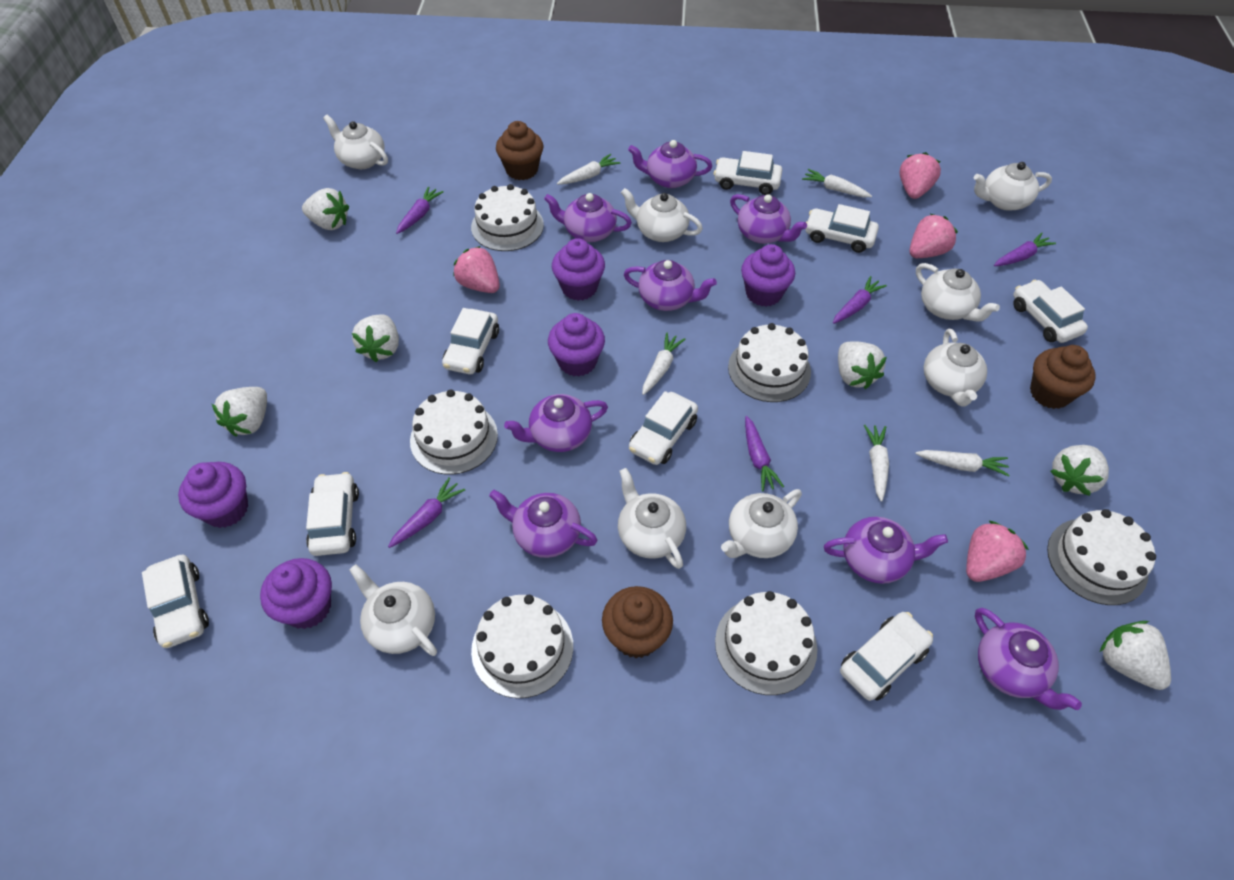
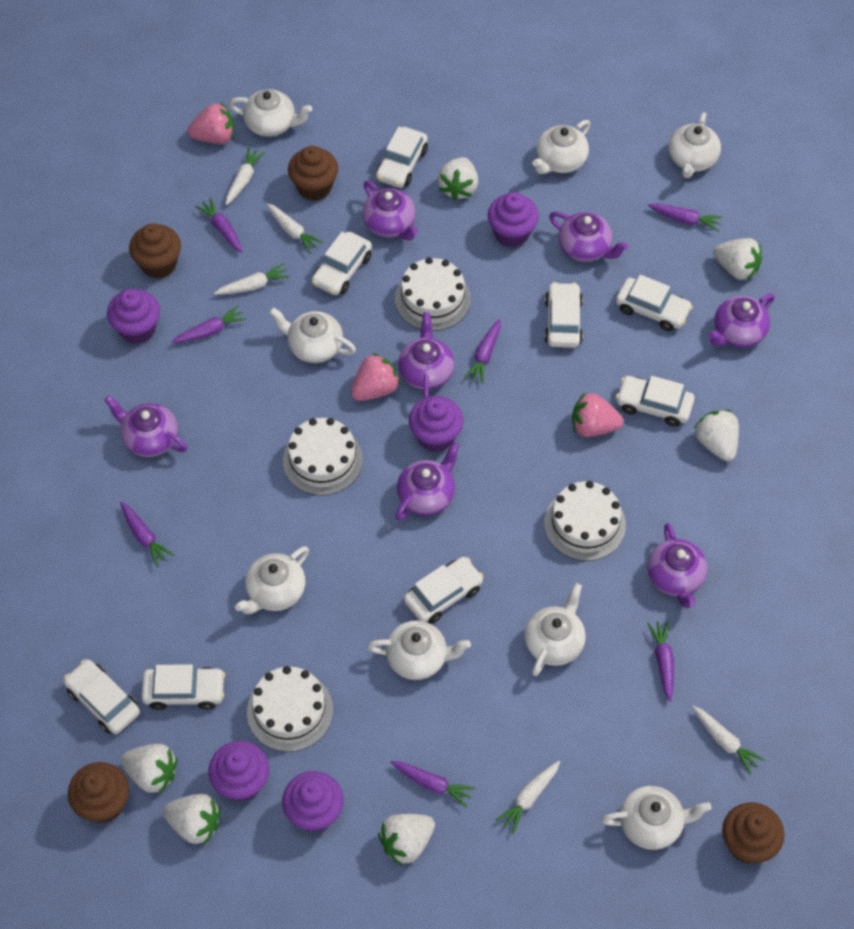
brown cupcake: [496,121,543,180] [602,586,673,658] [1030,345,1096,409] = 3 -> [68,762,129,823] [129,223,181,279] [288,146,338,201] [722,802,784,864] = 4
pink strawberry: [453,246,500,293] [900,152,941,199] [910,214,958,258] [966,521,1029,582] = 4 -> [188,103,234,144] [351,353,400,401] [572,393,623,437] = 3
purple carrot: [388,477,465,548] [396,187,444,234] [745,416,784,491] [833,276,887,324] [994,233,1056,266] = 5 -> [120,502,174,567] [171,305,247,343] [195,197,243,253] [390,761,476,808] [464,319,501,384] [647,621,674,702] [648,203,723,231] = 7
purple teapot: [489,490,597,558] [504,394,608,452] [544,193,632,242] [624,260,717,311] [628,140,712,188] [730,194,807,244] [824,517,948,584] [975,608,1082,710] = 8 -> [104,395,188,457] [362,181,418,241] [395,442,460,521] [398,312,455,399] [549,212,628,262] [647,523,708,608] [708,294,775,348] = 7
white cake: [410,389,498,475] [471,184,544,251] [471,595,573,698] [715,591,817,695] [728,323,811,402] [1047,509,1156,605] = 6 -> [247,666,333,752] [283,418,363,496] [395,257,471,331] [544,481,626,561] = 4

